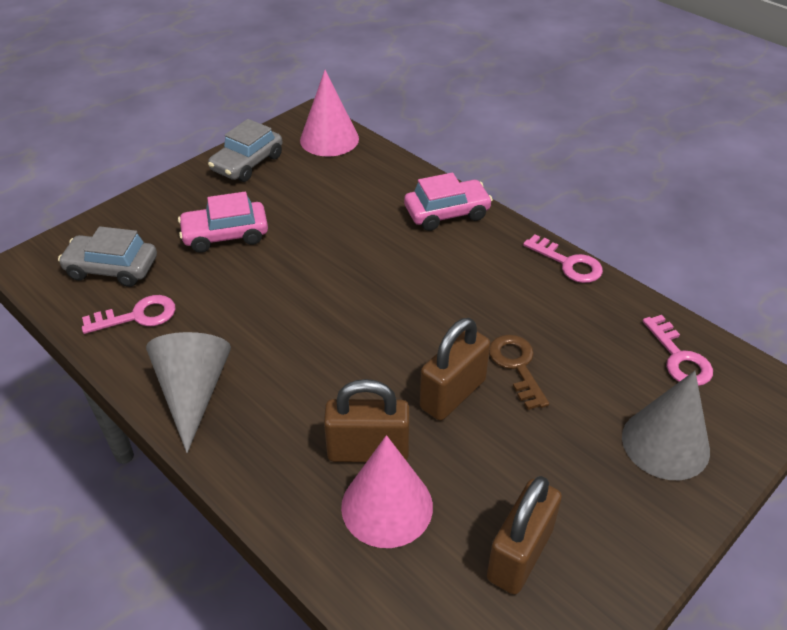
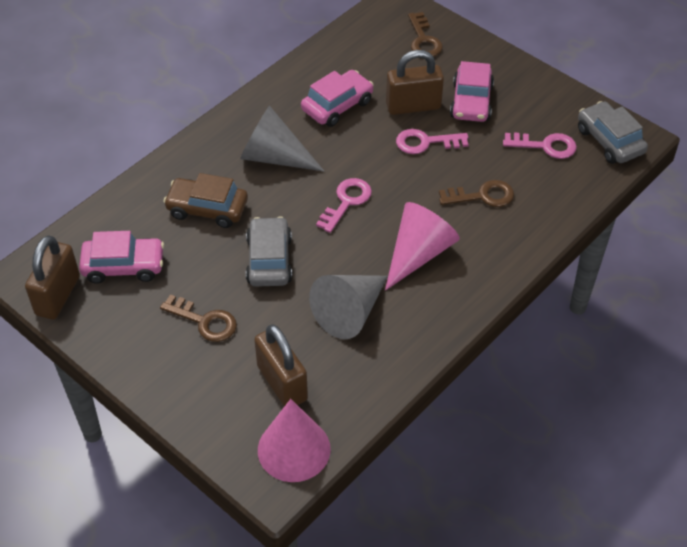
brown car: none = 0 -> [163,173,248,228] = 1
brown key: [489,335,549,410] = 1 -> [160,294,237,342] [408,12,443,57] [439,180,514,207] = 3
pink car: [178,192,268,253] [404,173,493,231] = 2 -> [79,231,164,284] [301,70,374,127] [450,61,494,122] = 3

